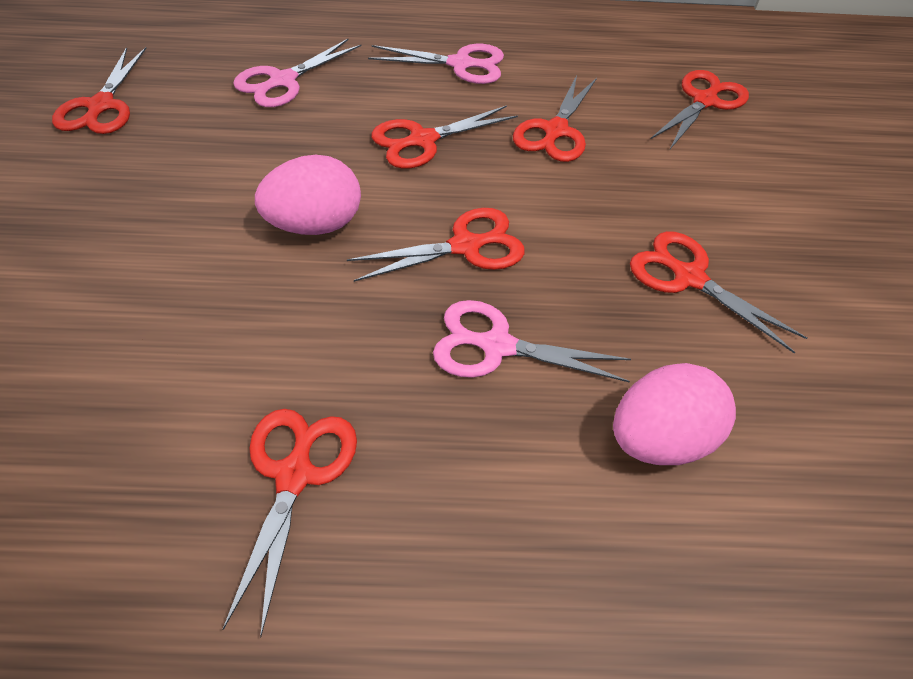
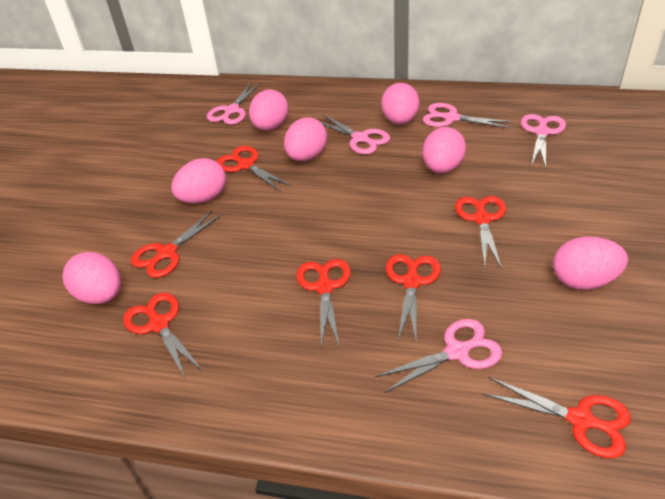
pink egg: [255,155,361,235] [613,363,736,465] = 2 -> [63,252,121,304] [171,158,226,204] [249,89,288,131] [284,117,327,161] [381,83,419,125] [422,127,466,173] [553,237,628,290] = 7
pink scissors: [233,39,362,107] [368,44,504,84] [433,300,631,382] = 3 -> [207,82,261,125] [321,114,390,154] [375,319,502,393] [423,103,512,128] [521,114,566,168] = 5

